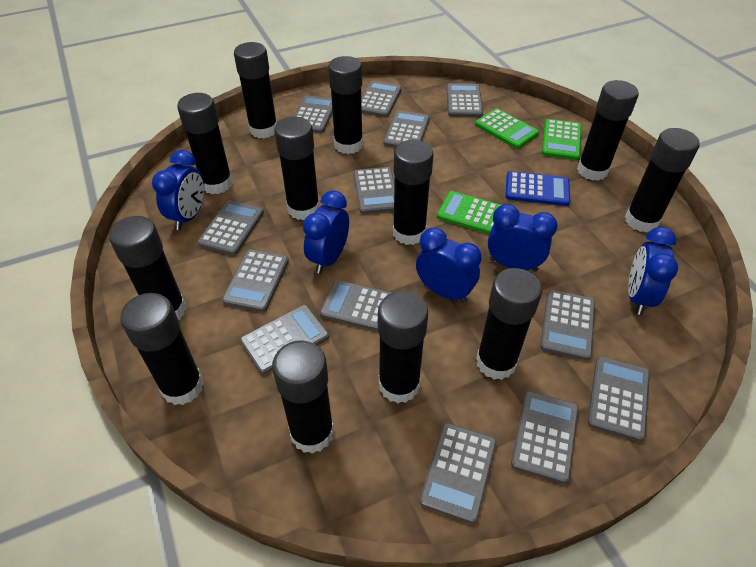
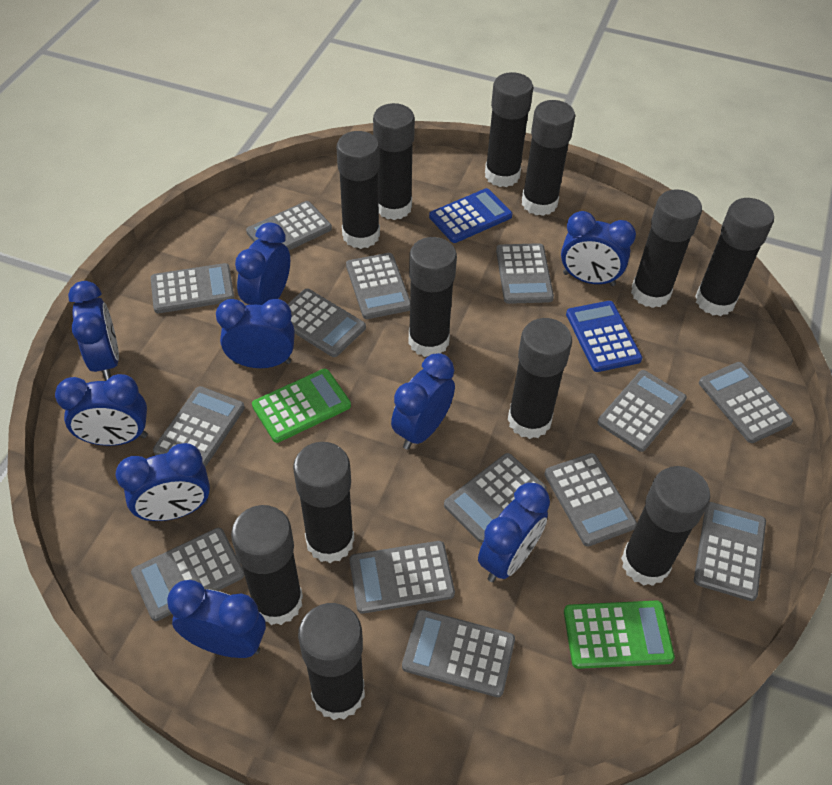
blue calculator: [505,171,570,206] = 1 -> [429,188,512,243] [566,301,642,372] = 2
blue clock: [152,150,204,230] [303,190,349,274] [416,228,482,303] [488,204,557,272] [628,227,678,315] = 5 -> [55,374,148,446] [68,281,119,381] [116,443,210,521] [167,580,266,658] [216,299,295,368] [235,222,290,305] [391,353,455,450] [478,483,550,582] [561,211,636,286] = 9
green calculator: [437,191,501,234] [475,108,539,149] [542,119,581,160] = 3 -> [252,369,351,443] [564,601,675,669] = 2
grey calculator: [198,200,264,255] [222,250,289,312] [240,305,329,374] [294,95,333,133] [320,280,392,331] [353,167,395,214] [361,81,402,117] [383,110,430,148] [419,423,497,524] [446,83,483,117] [511,391,579,484] [540,290,595,360] [588,356,650,442] = 13 -> [131,528,244,621] [151,263,235,313] [153,386,245,467] [246,201,332,250] [288,289,366,357] [346,253,410,319] [349,541,455,614] [402,609,515,697] [444,453,547,543] [496,243,554,304] [544,453,637,546] [597,370,687,452] [694,502,766,601] [699,362,793,443] = 14

